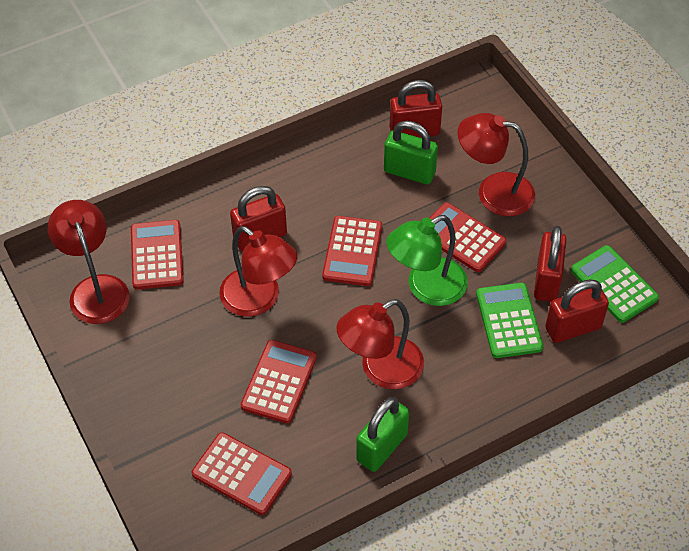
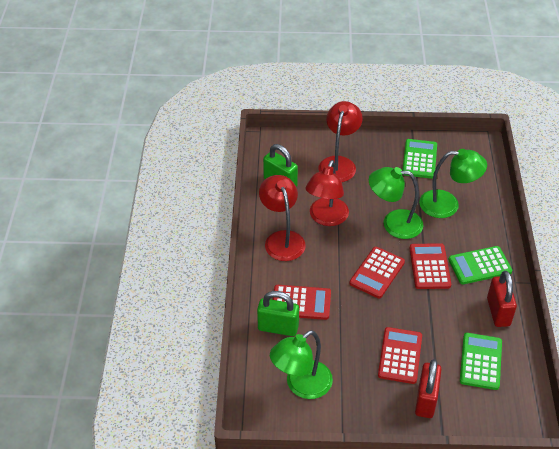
green calculator: [476,283,544,358] [571,245,659,323] = 2 -> [402,139,437,179] [448,246,512,284] [460,333,502,390] = 3
green lamp: [386,215,468,306] = 1 -> [270,330,333,399] [369,167,423,239] [419,149,487,218] = 3
red calculator: [131,220,184,290] [192,432,292,515] [241,340,317,423] [322,216,382,286] [430,202,507,272] = 5 -> [273,285,331,320] [349,247,405,298] [378,327,422,384] [409,243,451,289] = 4
red lamp: [48,200,130,324] [219,226,297,317] [336,299,424,389] [457,113,535,216] = 4 -> [259,175,306,261] [305,160,349,226] [318,101,363,182] = 3
red padlock: [230,186,287,251] [390,80,442,137] [534,226,567,302] [545,279,609,343] = 4 -> [415,359,442,418] [487,271,517,327] = 2

